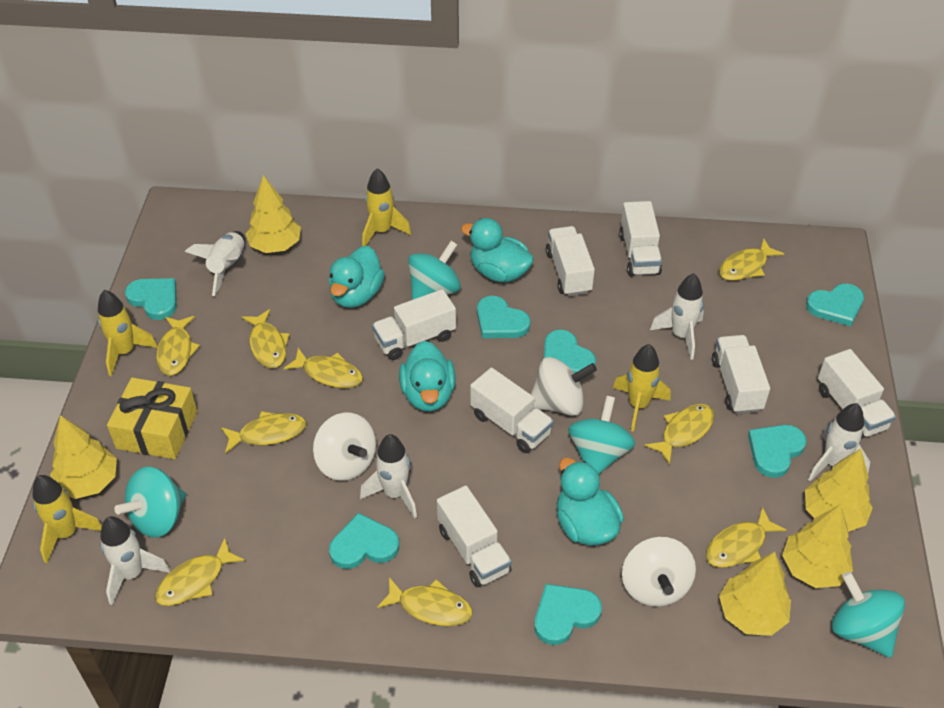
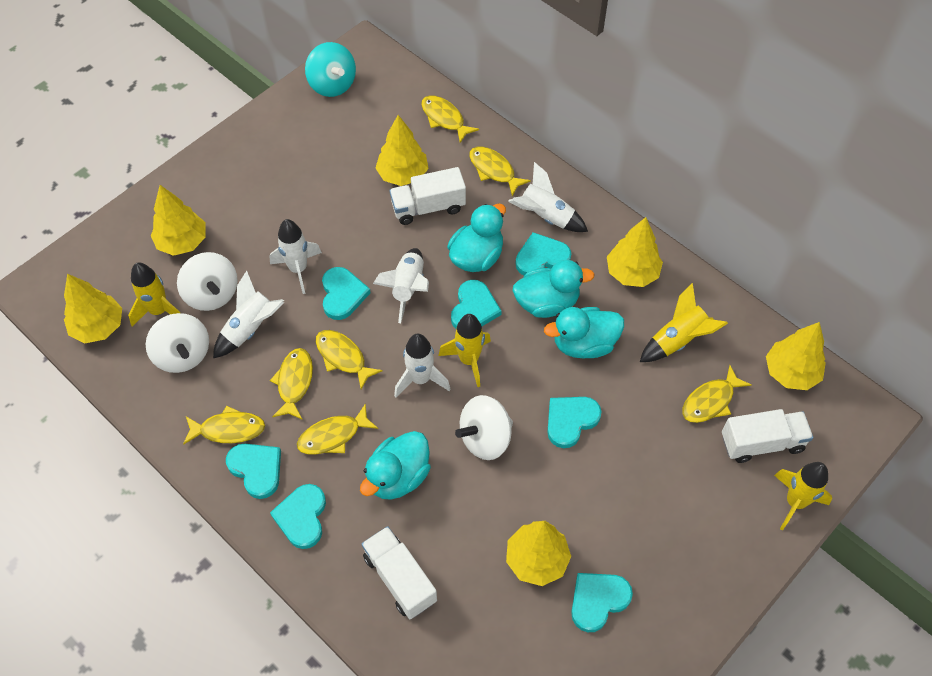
turquoise spinning top: [114,467,186,538] [408,241,461,300] [568,396,635,474] [832,572,905,658] = 4 -> [305,42,356,97] = 1
white truck: [372,289,456,360] [437,486,512,587] [470,368,554,453] [546,226,595,296] [619,201,662,276] [712,335,770,414] [818,349,896,439] = 7 -> [362,526,437,619] [390,167,466,225] [722,409,813,463] = 3
yellow fish: [155,538,245,606] [156,316,200,376] [221,411,307,454] [242,309,290,368] [283,348,363,388] [377,577,472,626] [645,404,715,465] [706,507,786,568] [719,238,784,281] = 9 -> [183,406,265,445] [270,348,313,419] [297,403,378,455] [316,330,383,389] [421,95,479,143] [469,146,531,196] [682,365,751,423] = 7
yellow gift: [107,377,197,459] = 1 -> none = 0
yellow tree: [50,415,117,499] [246,175,301,253] [719,552,791,636] [782,504,853,588] [805,449,873,532] = 5 -> [64,274,122,343] [151,185,205,256] [376,115,429,186] [506,521,571,586] [607,217,663,287] [766,322,826,390] = 6

